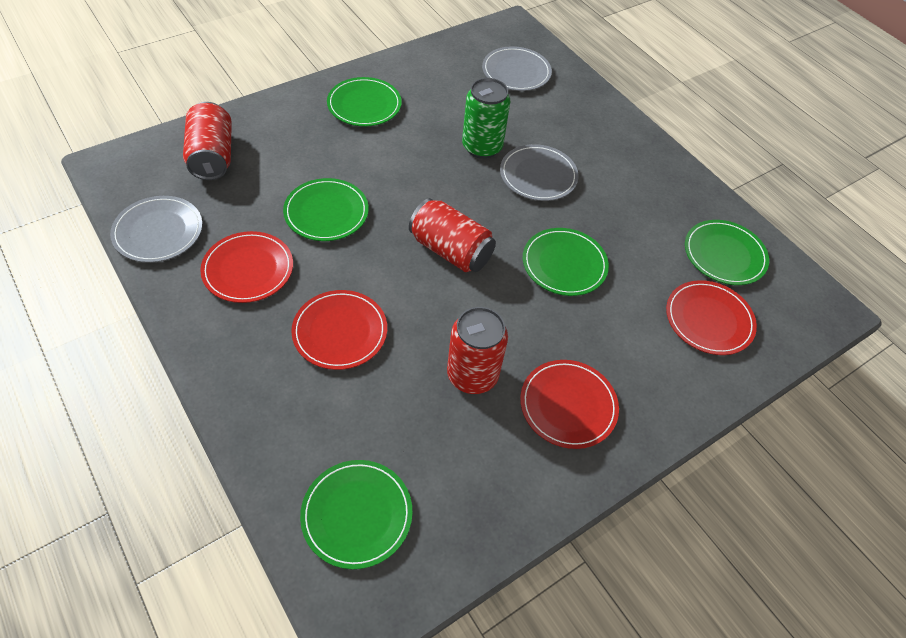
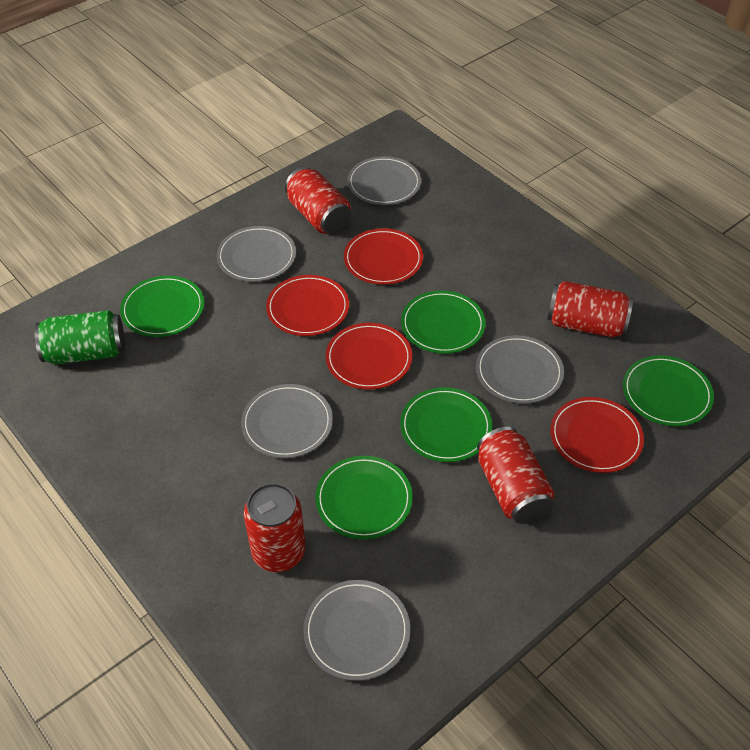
grey plate: [110,196,202,263] [482,46,552,91] [500,144,578,201] = 3 -> [217,226,296,282] [241,384,333,458] [303,580,410,681] [347,156,421,205] [476,335,564,404] = 5
red can: [183,102,232,180] [409,198,496,272] [447,307,508,394] = 3 -> [244,483,306,572] [285,167,351,234] [477,427,554,524] [547,281,633,337] = 4

